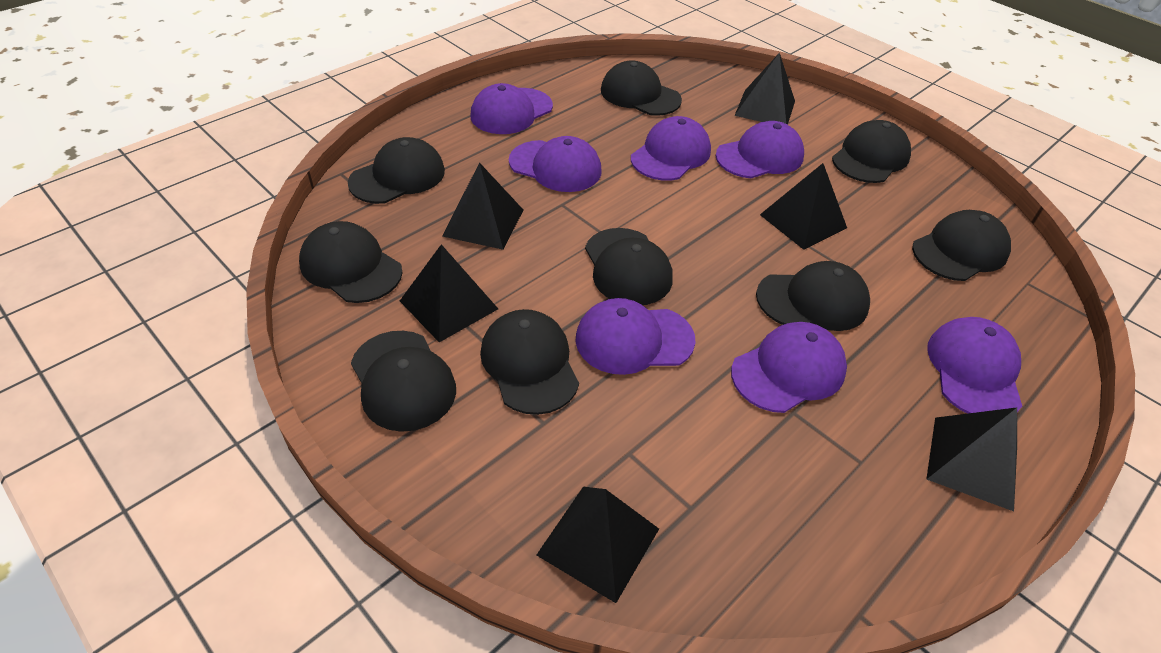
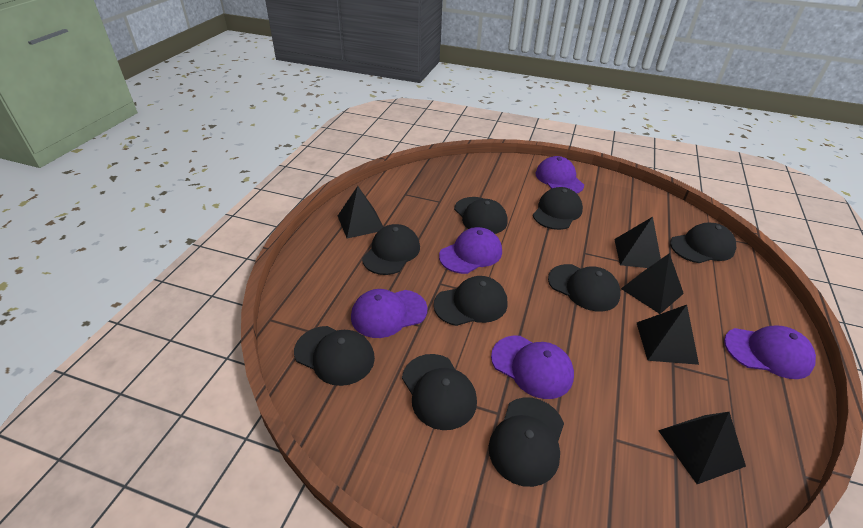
black pyramid: [400,244,498,342] [442,162,523,250] [537,487,659,603] [735,52,795,125] [760,163,847,250] [926,407,1017,511] = 6 -> [338,186,383,239] [614,217,661,268] [621,253,684,314] [637,305,699,365] [658,412,746,484] = 5
purple cap: [471,83,553,134] [509,136,602,192] [576,298,695,375] [631,116,711,181] [716,121,804,178] [731,322,847,413] [927,317,1022,414] = 7 -> [351,289,427,338] [439,227,502,274] [491,336,574,399] [536,156,584,193] [724,326,816,379] = 5

